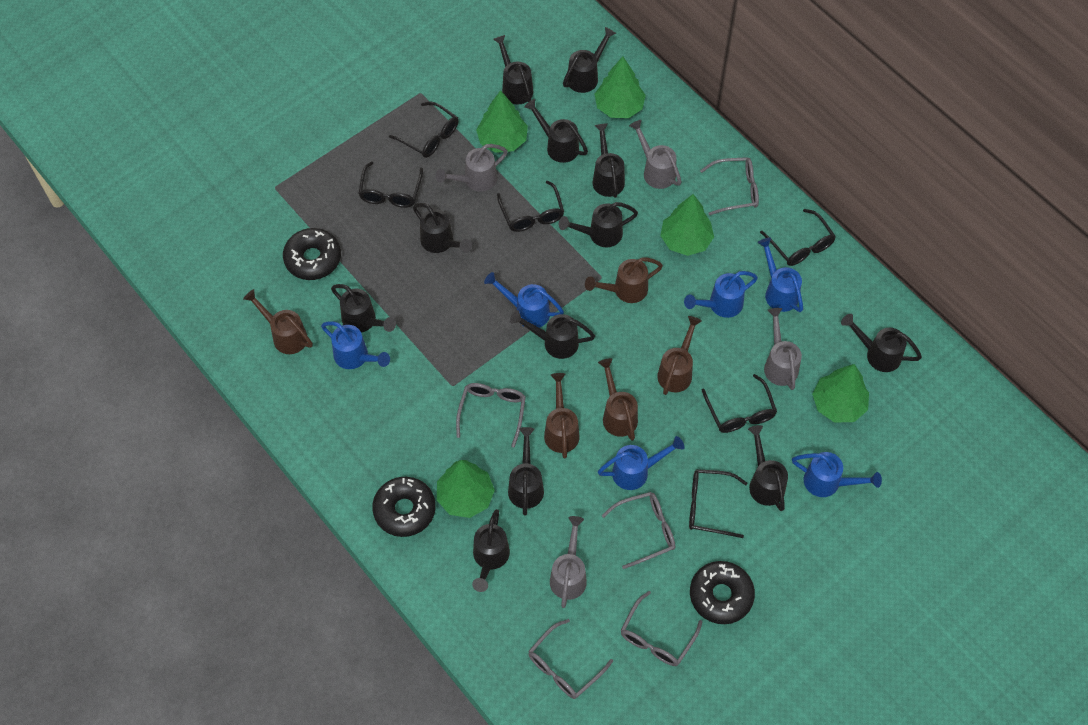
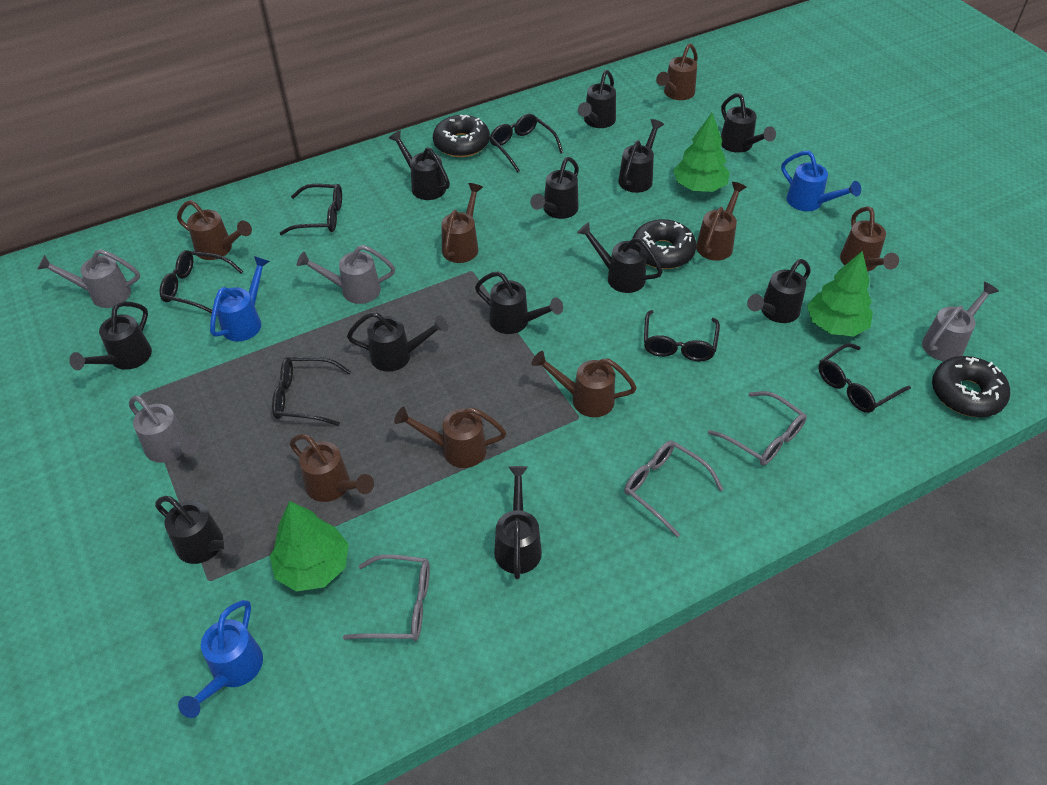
blue watering can: [321,321,390,369] [484,272,564,328] [598,436,685,490] [684,271,758,318] [758,238,803,312] [792,452,882,497] = 6 -> [178,600,263,718] [210,256,270,341] [781,151,861,211] = 3
brown watering can: [243,289,313,354] [544,373,579,459] [585,257,663,303] [598,358,638,441] [657,316,702,395] = 5 -> [177,200,252,260] [290,434,374,502] [394,407,506,468] [441,183,483,263] [531,351,637,417] [656,43,698,100] [696,182,747,261] [840,206,899,271] = 8
green tree: [437,460,495,518] [476,90,528,153] [595,56,646,118] [660,194,714,256] [812,364,869,423] = 5 -> [270,501,349,592] [673,113,730,192] [807,251,873,336] = 3
grey glasses: [456,383,526,448] [528,619,613,699] [602,492,675,569] [621,591,702,666] [700,157,759,215] = 5 -> [343,554,430,641] [624,440,724,537] [708,391,807,465] = 3

